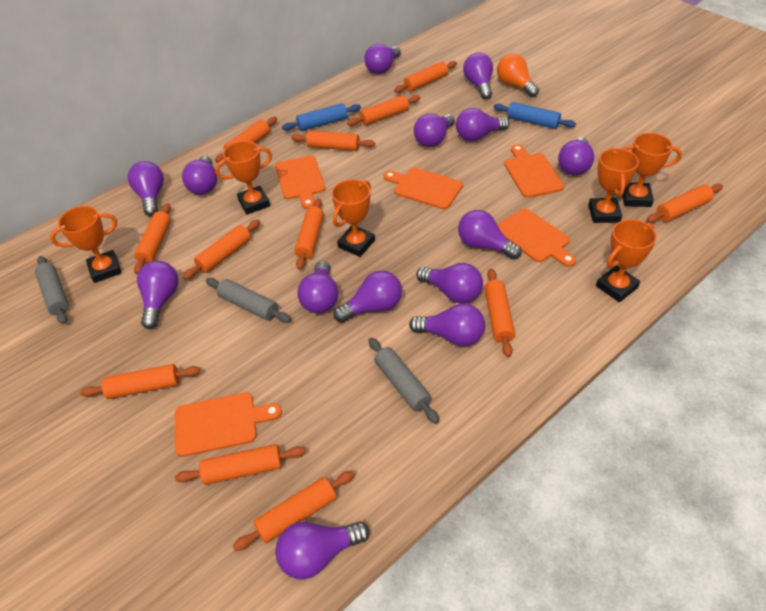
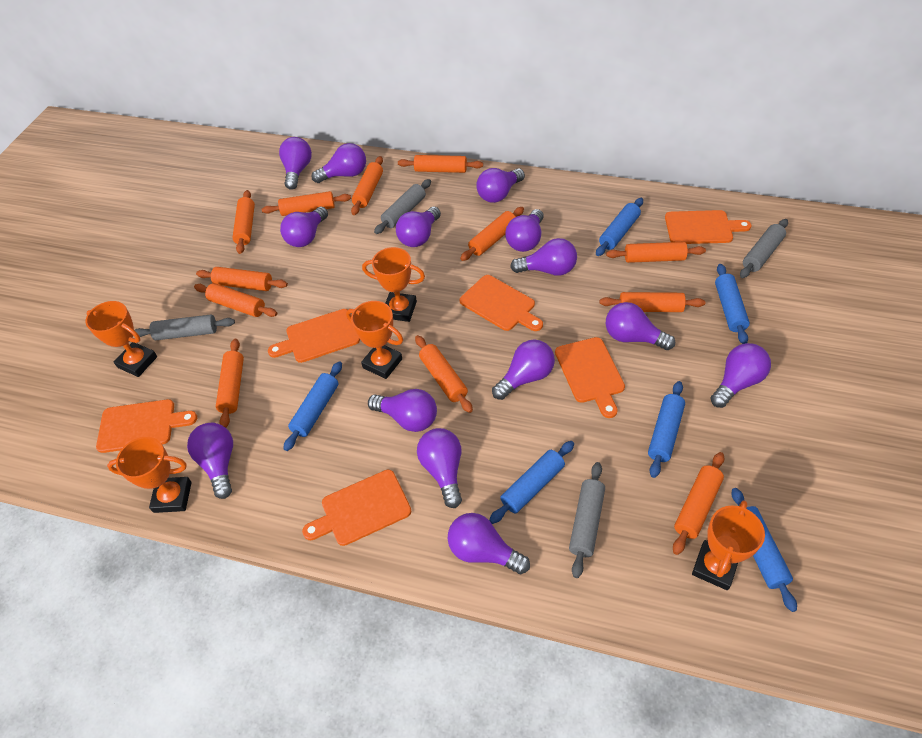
blue rolling pin: [282,103,361,131] [493,102,576,129] = 2 -> [283,361,342,451] [489,441,574,524] [596,198,643,256] [648,381,685,478] [715,264,750,344] [732,488,797,612] = 6
grey rolling pin: [35,256,69,324] [206,278,291,323] [369,338,439,424] = 3 -> [134,315,235,340] [374,179,431,234] [569,462,605,578] [740,219,788,278] = 4
orange cutting board: [175,392,282,457] [275,155,326,209] [383,168,463,209] [497,208,576,267] [504,144,564,198] = 5 -> [96,399,197,453] [268,309,360,363] [302,470,411,546] [460,275,543,331] [555,337,625,418] [665,210,751,244] = 6
orange light bulb: [497,54,539,97] = 1 -> none = 0
orange trophy: [50,206,122,283] [215,141,272,215] [332,179,375,257] [588,148,639,223] [596,219,657,302] [622,133,682,207] = 6 -> [86,301,157,377] [107,437,192,513] [346,301,403,379] [362,247,425,322] [692,500,765,590] = 5

